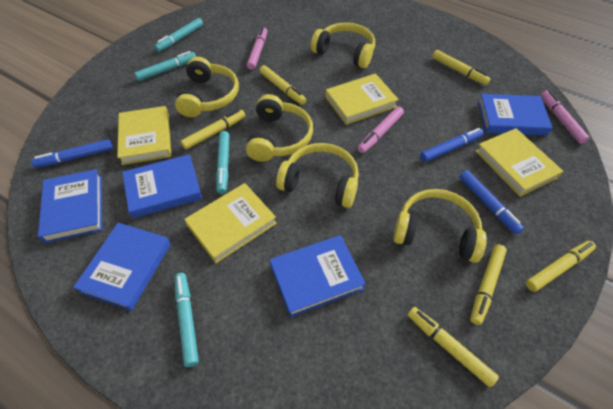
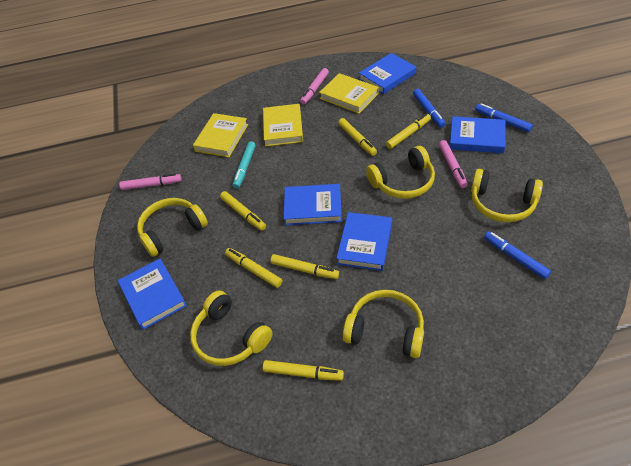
turquoise marker: [134,51,196,81] [154,18,203,52] [174,273,199,367] [216,131,229,194] = 4 -> [232,141,256,189] = 1
yellow book: [117,106,171,165] [184,183,277,263] [325,73,399,125] [475,128,563,197] = 4 -> [193,113,248,157] [263,104,303,147] [319,73,379,114] = 3

